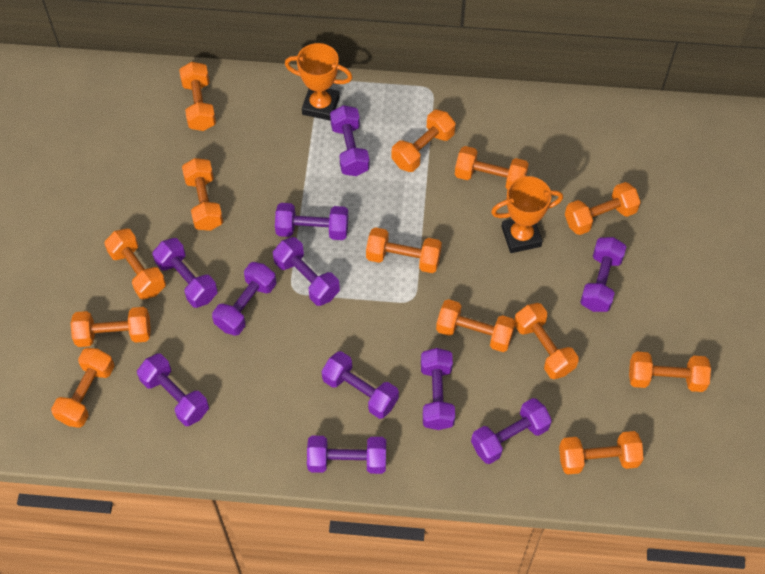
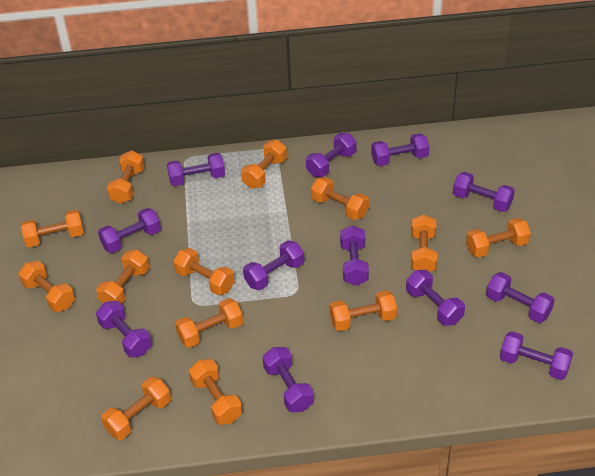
orange trophy: [285,43,353,121] [491,176,563,253] = 2 -> none = 0
purple dumbbell: [137,354,209,426] [152,238,218,308] [212,262,276,336] [273,237,340,306] [275,203,348,240] [307,436,386,474] [322,351,399,419] [330,105,370,176] [421,348,455,430] [471,398,552,464] [580,237,626,312] = 11 -> [96,301,152,358] [98,208,161,253] [167,153,225,186] [243,240,304,290] [263,347,314,412] [306,133,357,177] [340,225,369,286] [371,133,429,166] [406,270,465,326] [453,172,515,212] [486,272,555,323] [500,331,573,380] = 12

